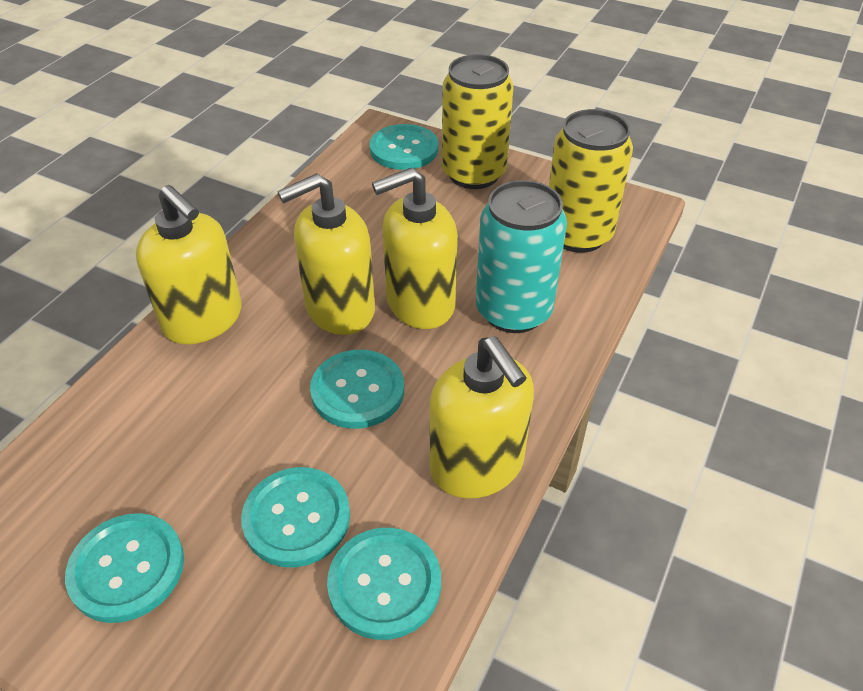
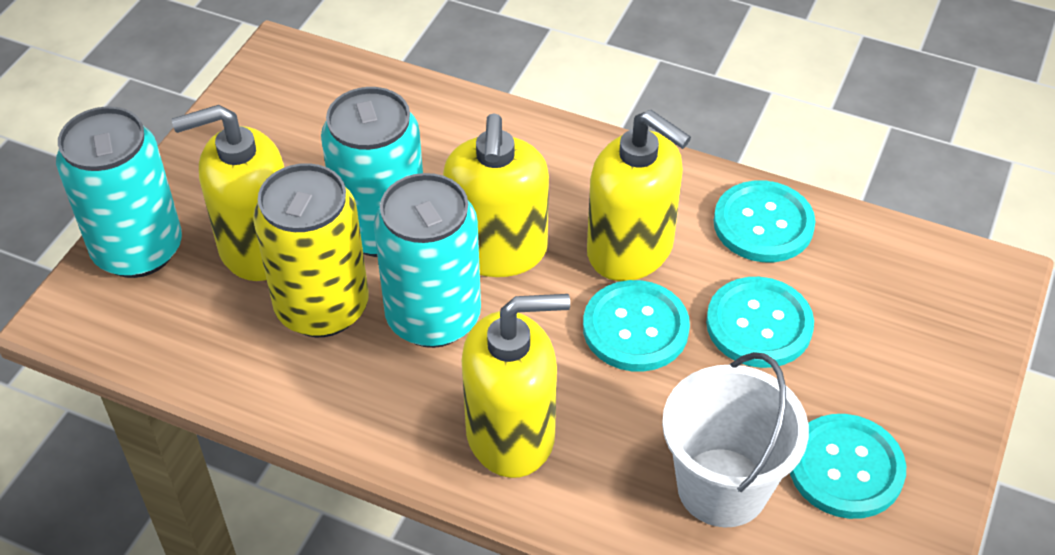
turquoise button: [65,513,184,623] [241,467,350,568] [310,350,404,429] [327,528,441,640] [370,124,439,170] = 5 -> [583,280,690,372] [706,277,814,368] [714,180,815,262] [790,414,906,519] = 4
turquoise can: [476,180,567,333] = 1 -> [56,106,182,278] [321,87,423,257] [374,173,481,348] = 3
white bucket: none = 0 -> [662,352,809,527] = 1
yellow can: [442,54,513,189] [549,109,633,253] = 2 -> [253,163,369,337] = 1

